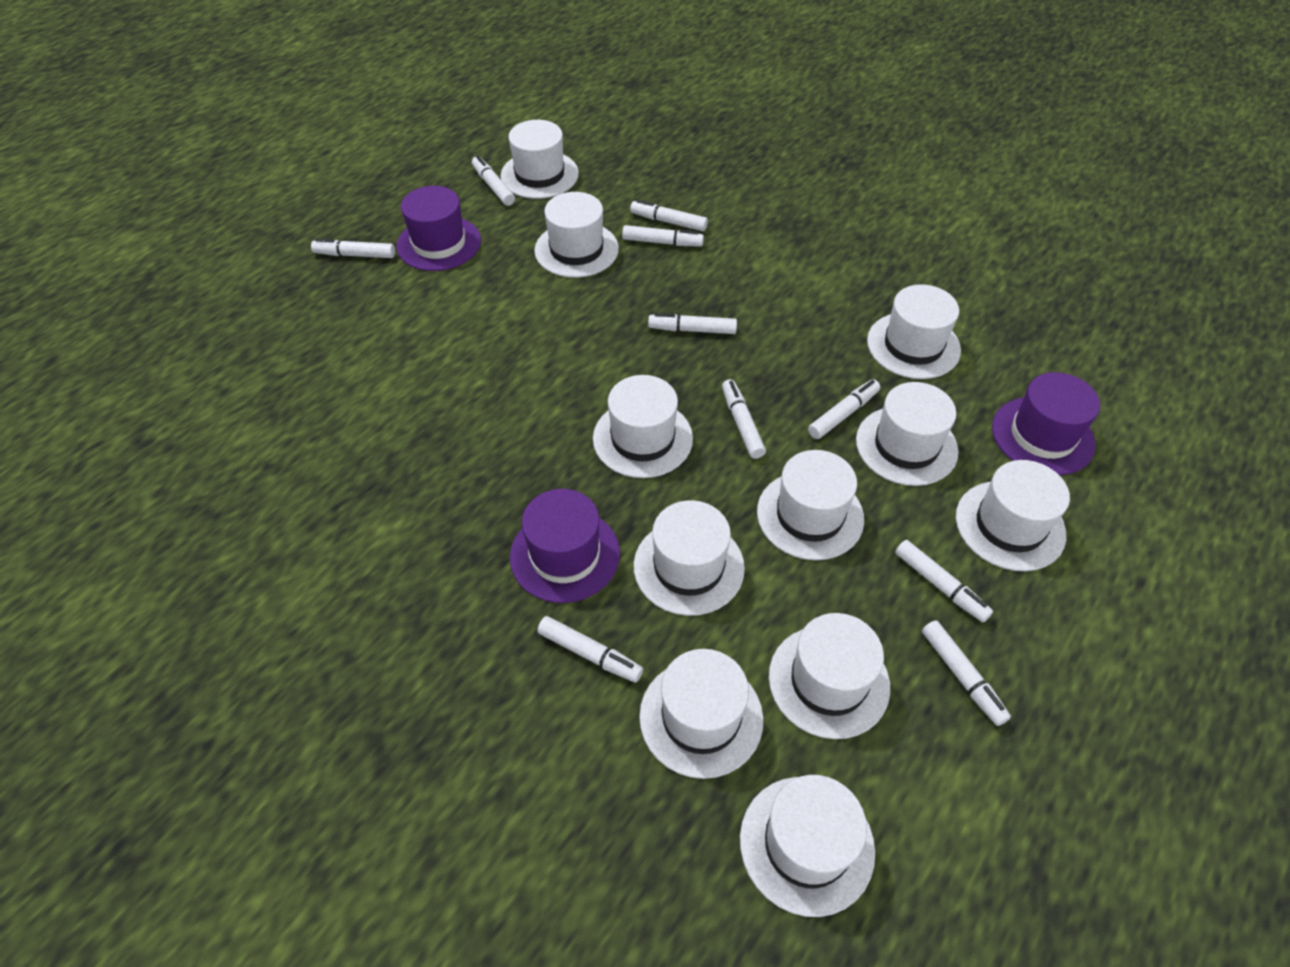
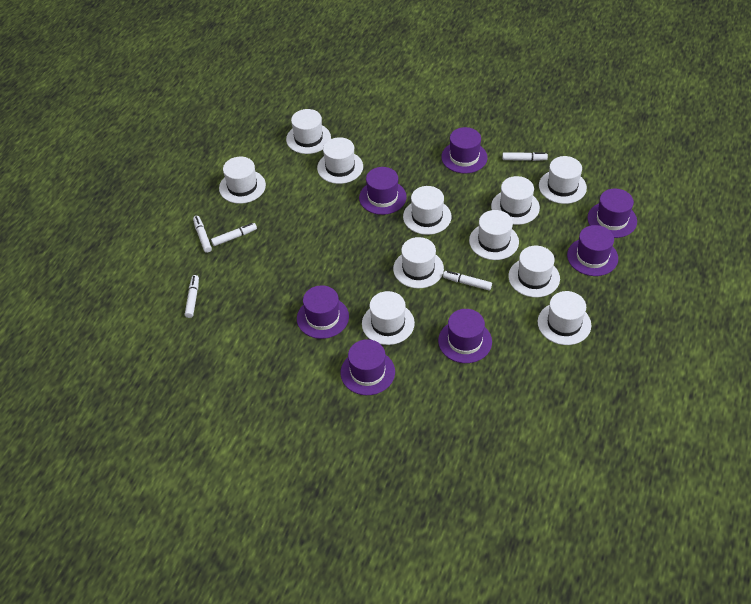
purple hat: [397,186,481,271] [510,489,620,603] [992,372,1100,475] = 3 -> [297,285,349,339] [341,339,395,395] [359,167,407,215] [438,309,492,363] [441,127,488,173] [567,225,618,276] [587,189,637,238] = 7
white marker: [311,239,395,258] [472,156,515,206] [537,616,643,683] [622,225,704,247] [630,200,708,231] [648,313,737,334] [722,379,766,459] [808,379,880,439] [895,540,993,622] [922,620,1011,726] = 10 -> [185,275,199,318] [193,216,212,253] [211,223,257,246] [443,271,492,291] [502,152,548,161] = 5

